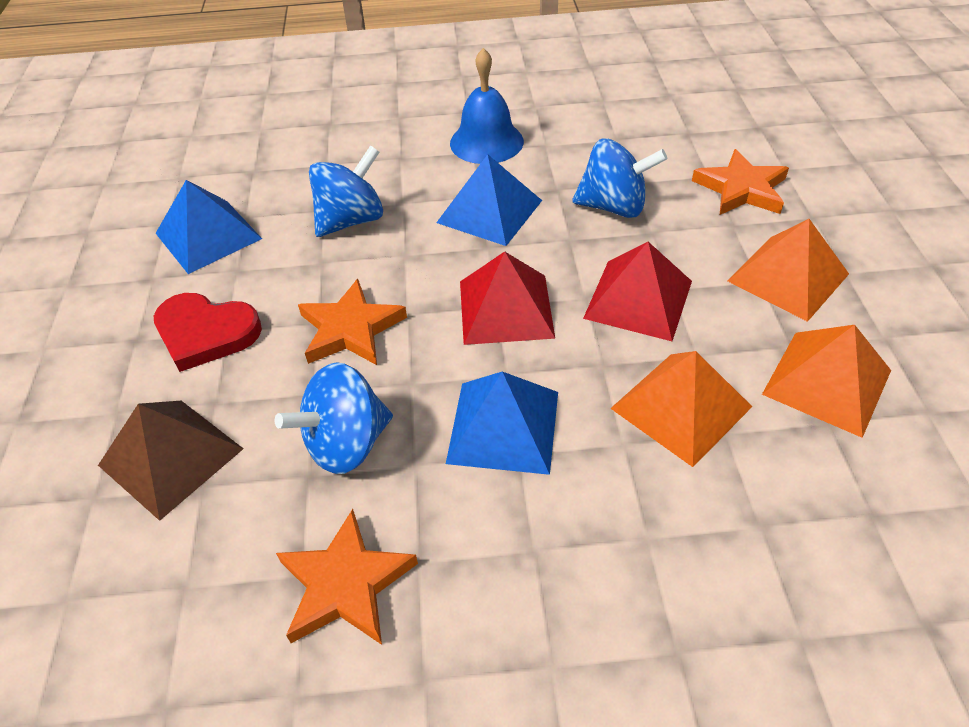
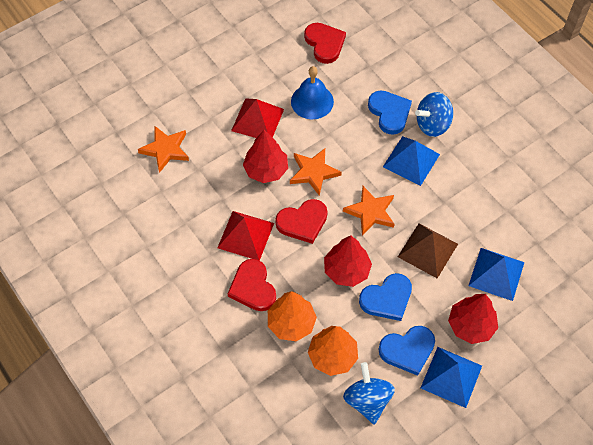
blue heart: none = 0 -> [359,273,412,321] [368,90,412,135] [378,326,435,376] = 3
blue spinning top: [275,362,393,474] [309,145,383,237] [572,138,667,218] = 3 -> [343,362,395,425] [415,92,453,137] = 2
orange pyramid: [610,351,752,467] [727,219,849,322] [762,325,891,438] = 3 -> none = 0
orange tree: none = 0 -> [268,291,317,341] [308,326,358,376] = 2
red heart: [154,293,262,372] = 1 -> [228,259,276,311] [275,199,328,244] [304,23,346,64] = 3
red tree: none = 0 -> [243,130,288,183] [324,235,372,287] [448,294,498,344] = 3

